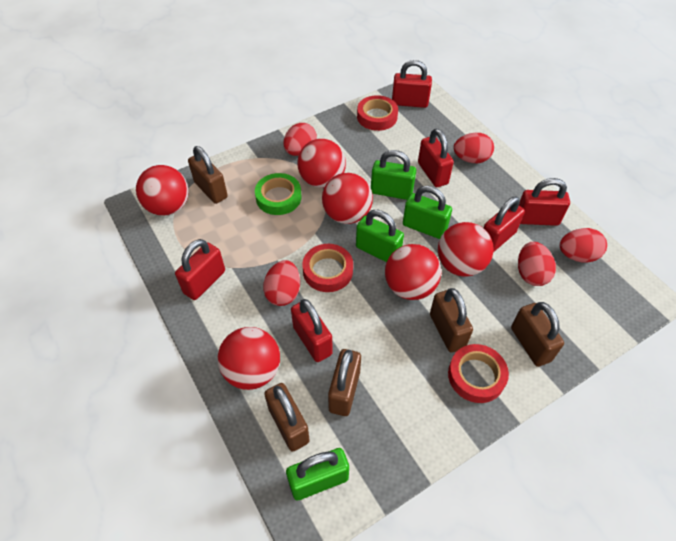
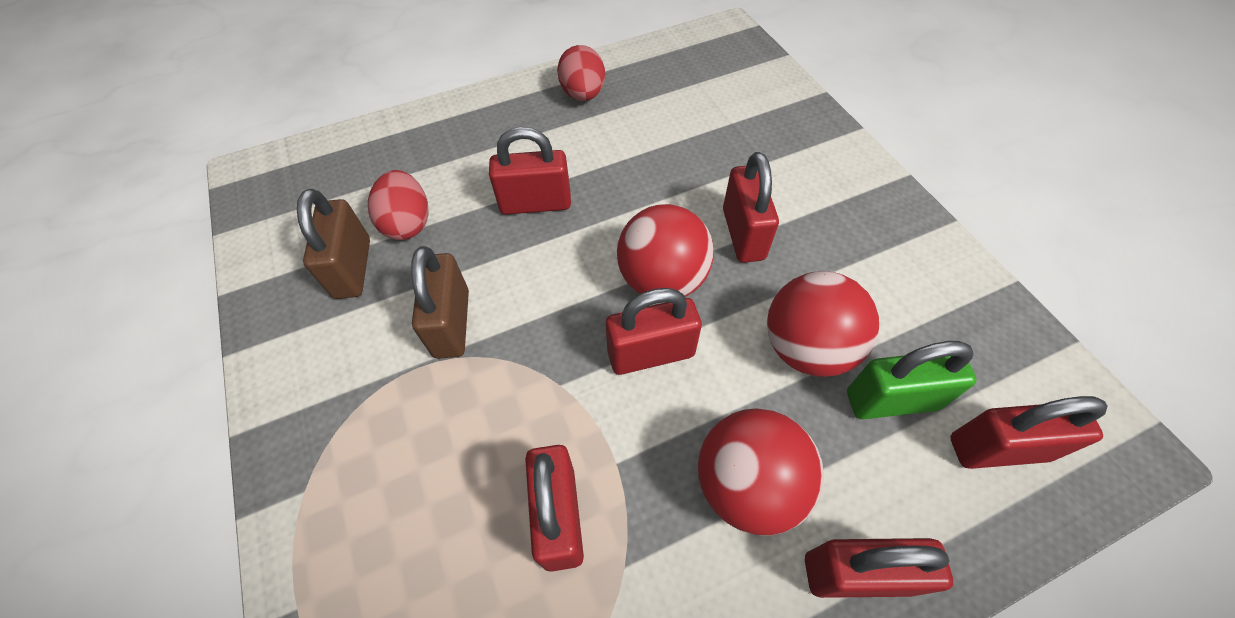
brown padlock: [188,146,228,204] [264,383,310,452] [328,349,361,416] [430,288,473,353] [511,302,564,367] = 5 -> [297,189,370,299] [411,246,469,359] = 2
green padlock: [286,448,349,500] [356,210,404,262] [371,150,416,200] [403,186,452,239] = 4 -> [847,341,977,419] = 1
green tape: [255,173,301,215] = 1 -> none = 0
red ball: [136,165,189,216] [217,327,280,390] [297,139,346,188] [322,173,373,224] [385,244,441,300] [438,222,494,277] = 6 -> [617,204,714,297] [698,409,824,535] [767,271,879,377] = 3
red egg: [263,260,300,306] [283,123,317,156] [454,133,494,163] [518,242,556,286] [560,228,607,262] = 5 -> [368,170,429,240] [557,45,605,101] = 2
red tape: [302,244,353,292] [357,95,398,131] [448,344,509,403] = 3 -> none = 0

